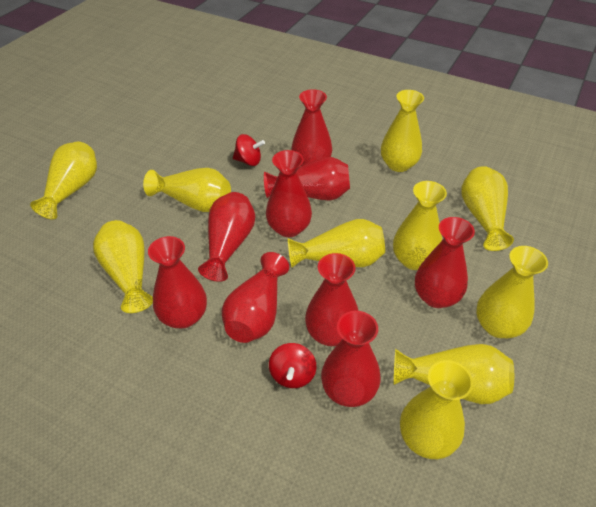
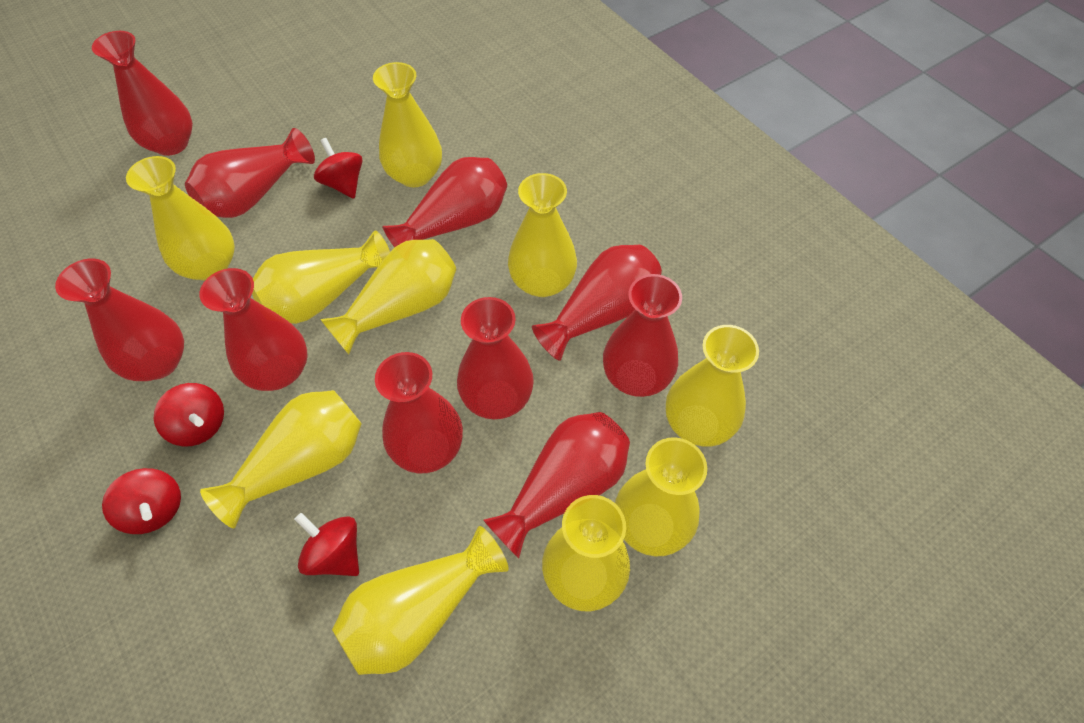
red spinning top: [233,134,265,166] [269,343,316,388] = 2 -> [102,468,181,534] [154,383,224,447] [294,513,359,576] [314,138,362,198] = 4
red vase: [148,236,207,329] [198,192,255,282] [222,252,289,343] [264,157,350,201] [266,150,312,237] [291,89,332,167] [305,253,358,346] [321,311,381,407] [415,217,475,308] = 9 -> [55,259,184,381] [92,31,193,156] [185,128,315,218] [199,268,308,391] [375,352,463,473] [382,157,507,248] [457,297,534,419] [483,412,630,558] [532,245,662,361] [603,274,682,397] = 10

